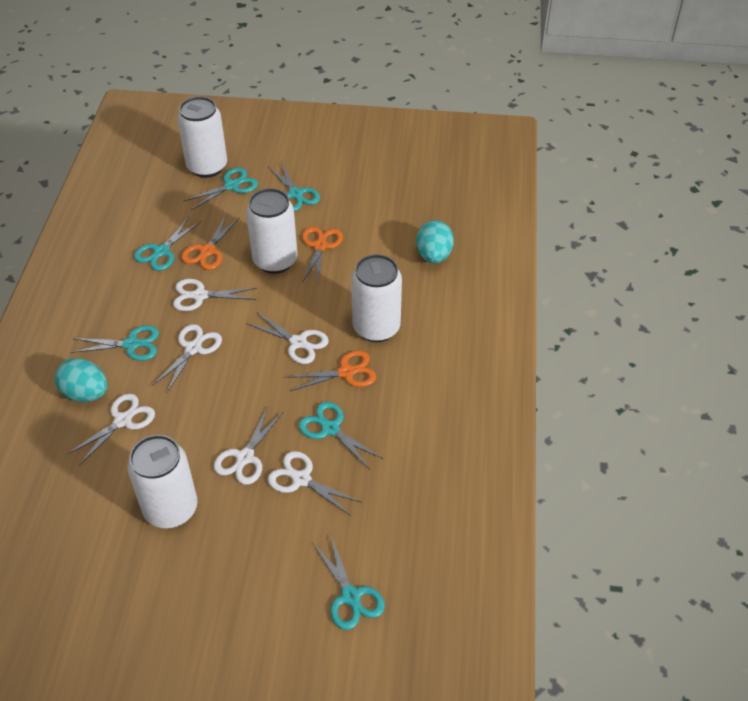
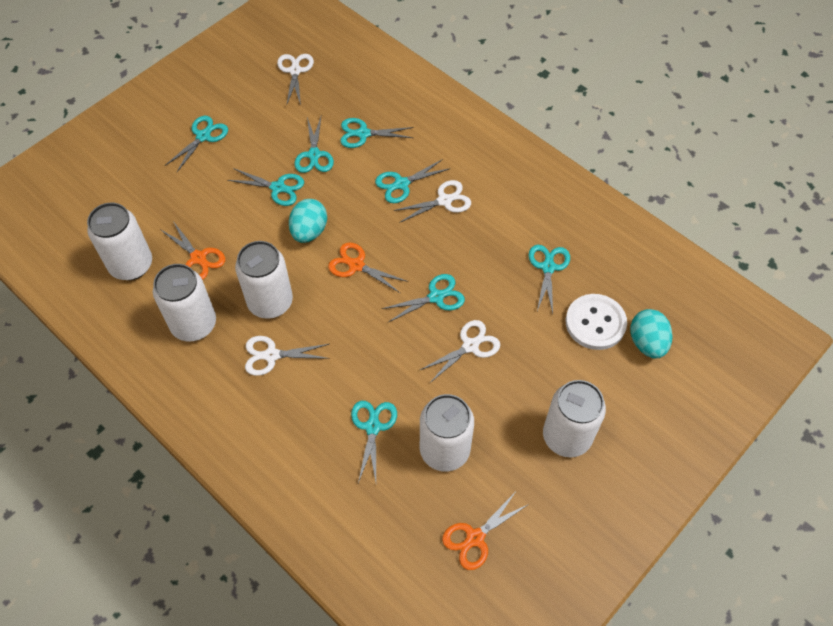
turquoise scissors: [71,326,159,361] [134,217,201,271] [184,168,258,210] [268,162,320,211] [299,402,383,469] [313,536,385,630] = 6 -> [165,116,228,172] [227,168,304,206] [295,117,334,173] [340,118,413,148] [351,401,397,483] [375,159,451,203] [381,274,465,322] [529,245,570,314] = 8
white button: none = 0 -> [566,294,627,350] = 1
white can: [128,435,197,528] [177,96,227,178] [246,188,297,274] [351,254,402,342] = 4 -> [87,203,152,280] [153,264,216,342] [235,241,293,319] [420,394,474,472] [543,380,606,458] = 5
white scissors: [67,394,155,465] [152,324,222,392] [173,279,257,311] [214,406,283,485] [246,312,329,364] [268,451,361,516] = 6 -> [245,336,330,376] [277,54,314,106] [393,180,471,223] [420,320,500,383] = 4

